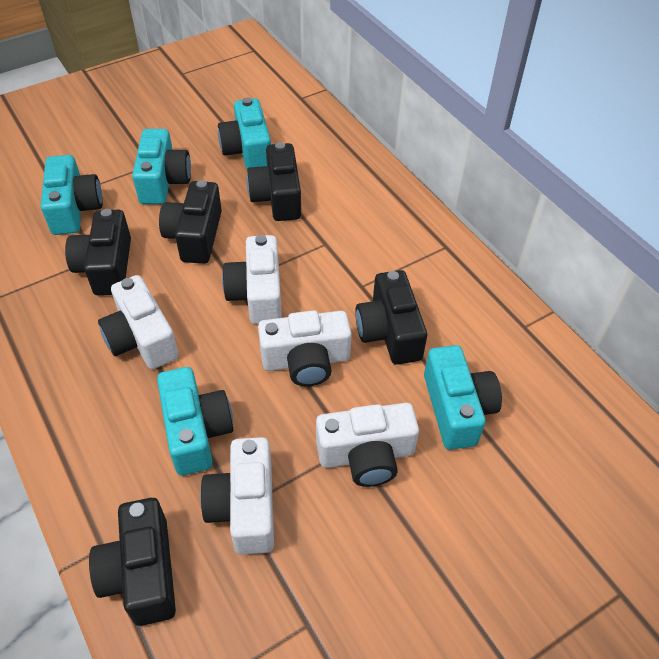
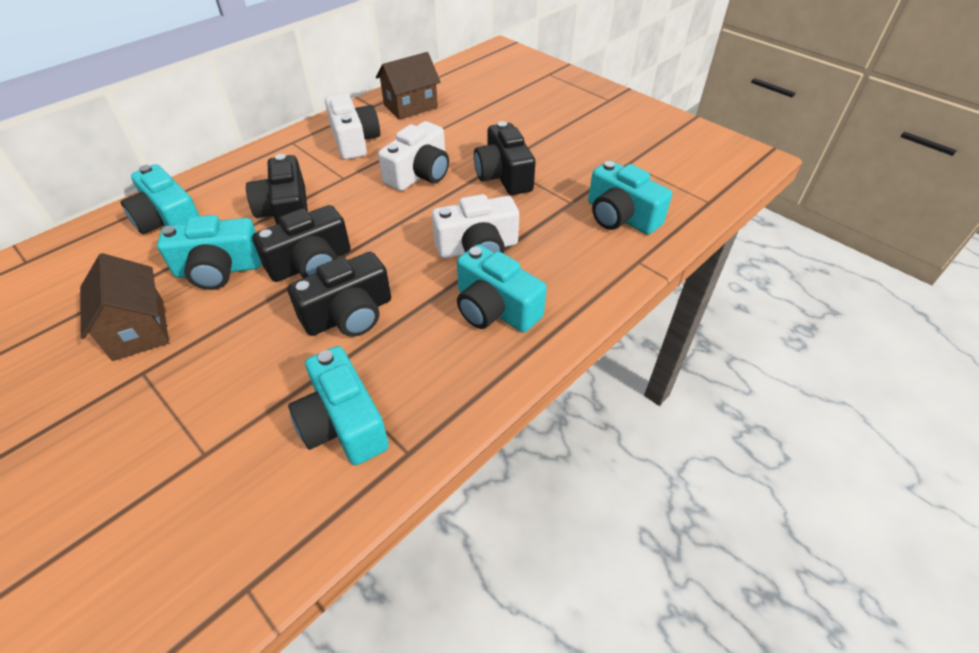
black camera: [65,209,131,296] [89,498,176,626] [159,180,222,264] [247,142,301,221] [355,270,427,365] = 5 -> [246,154,308,224] [252,205,351,282] [288,252,391,337] [474,121,536,195] = 4
brown house: none = 0 -> [80,253,169,361] [376,52,440,120] = 2
white camera: [98,275,179,369] [200,437,274,555] [222,235,282,324] [258,310,352,386] [316,403,419,487] = 5 -> [325,93,380,160] [378,121,449,191] [432,194,519,258] = 3

